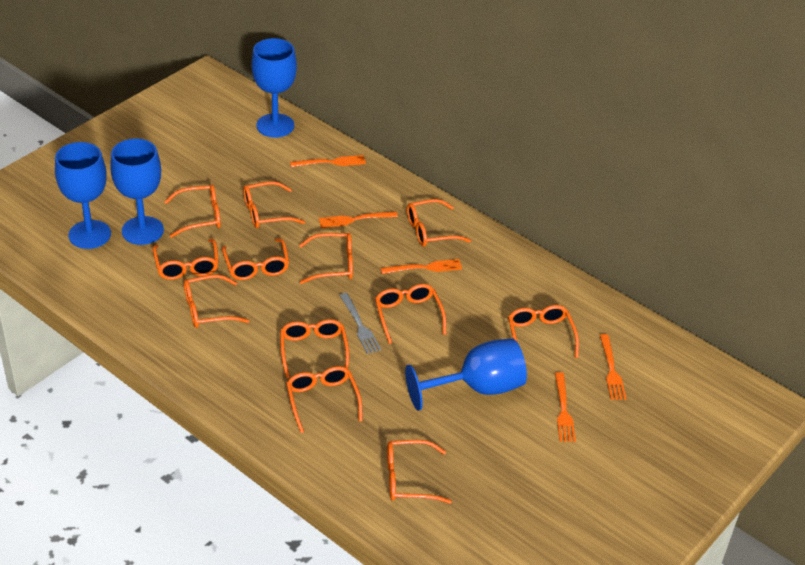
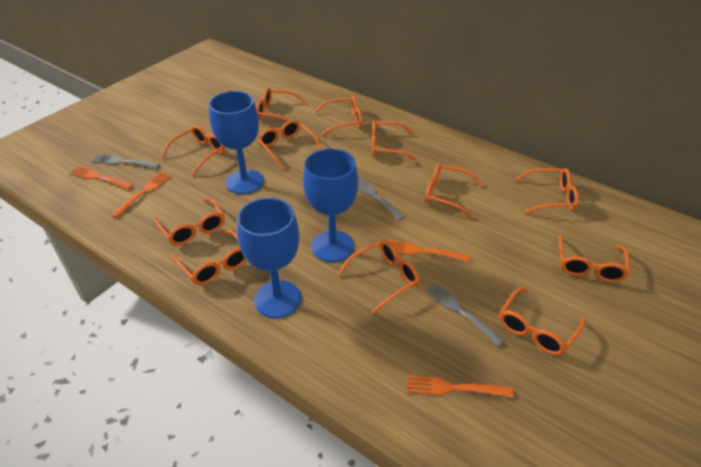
blue goblet: [55,142,111,249] [110,139,164,245] [252,38,297,137] [405,338,527,411] = 4 -> [209,91,264,194] [237,197,301,318] [303,149,358,262] = 3
grey fork: [339,293,381,354] = 1 -> [91,154,160,169] [358,176,405,220] [426,283,505,347] = 3
orange fork: [290,155,366,167] [319,211,398,228] [381,259,462,274] [555,372,576,442] [600,334,626,400] = 5 -> [70,166,133,189] [111,172,171,218] [387,240,470,262] [407,375,514,398] = 4

